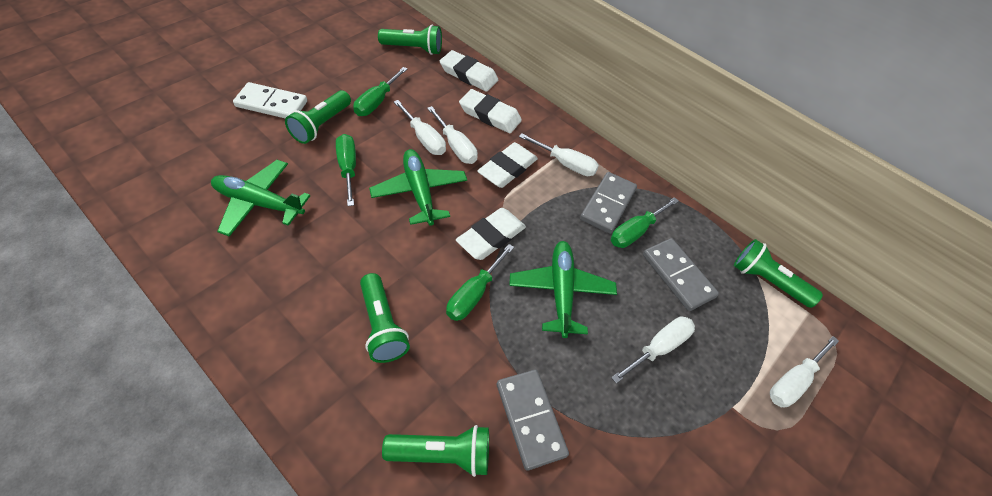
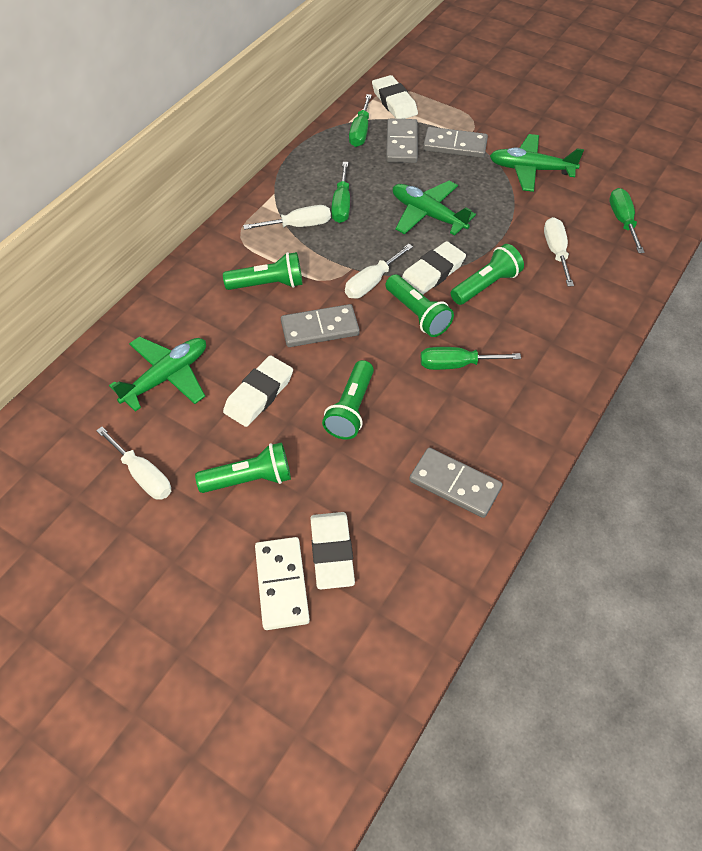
grey domino: [497,370,569,470] [580,172,637,234] [643,238,719,311] = 3 -> [281,304,360,347] [386,119,418,163] [409,448,503,518] [423,127,488,158] = 4
white screwdriver: [394,100,446,155] [427,106,478,164] [519,133,599,176] [611,316,695,384] [770,336,839,408] = 5 -> [96,427,171,500] [243,205,331,230] [345,244,413,299] [544,217,574,287] = 4

